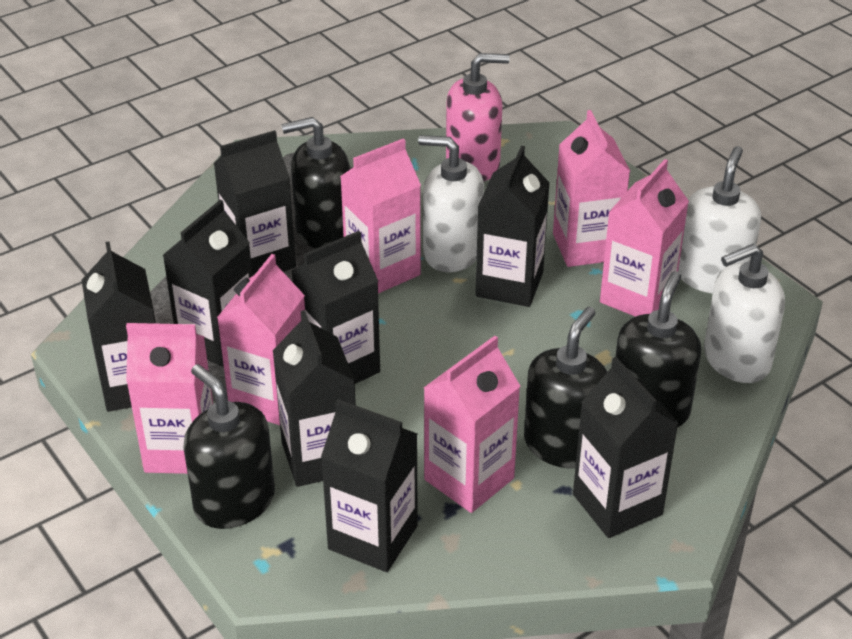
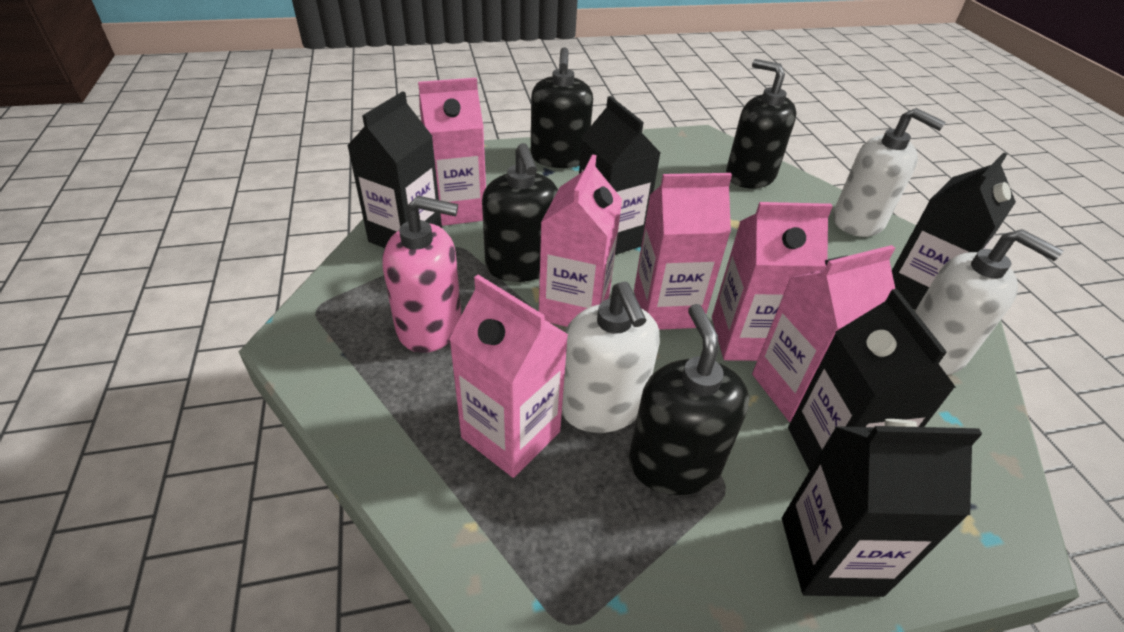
black carton: [82,242,156,412] [163,200,253,367] [214,130,296,276] [273,310,356,487] [291,231,380,384] [321,399,418,572] [475,146,550,307] [573,357,679,538] = 8 -> [347,91,442,248] [579,96,661,255] [782,419,982,597] [788,289,956,471] [892,152,1016,310] = 5

